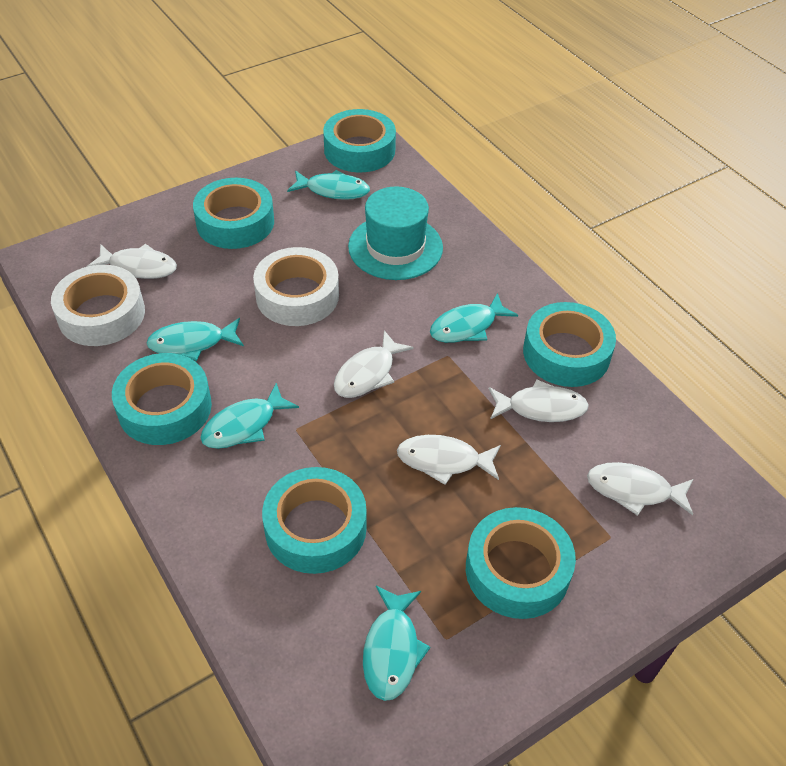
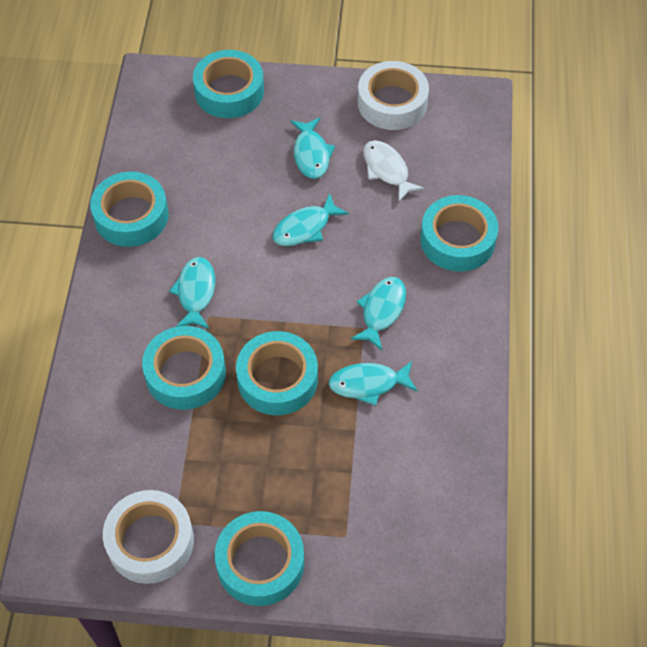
turquoise hat: [348,187,443,280] = 1 -> none = 0
white fish: [87,244,177,279] [334,330,414,398] [397,435,501,485] [489,380,589,422] [587,462,694,516] = 5 -> [363,140,425,202] = 1

